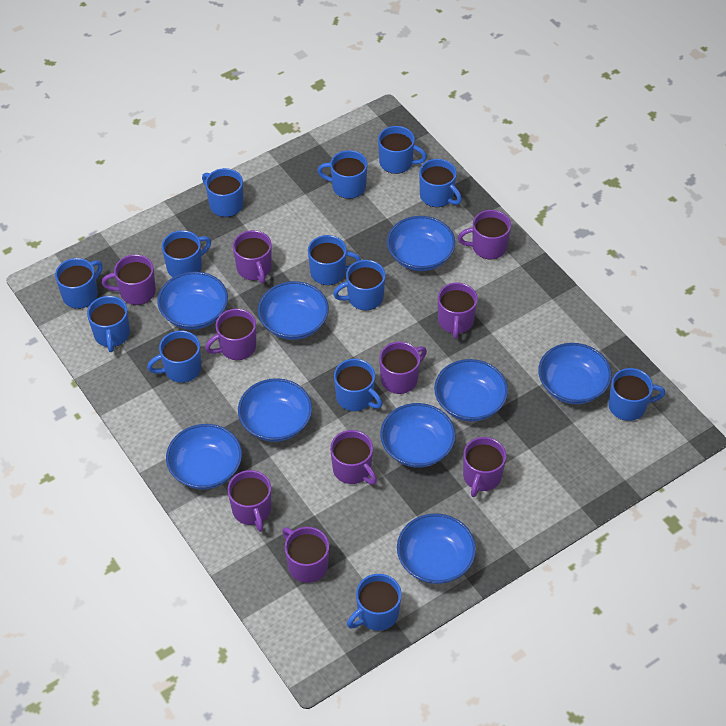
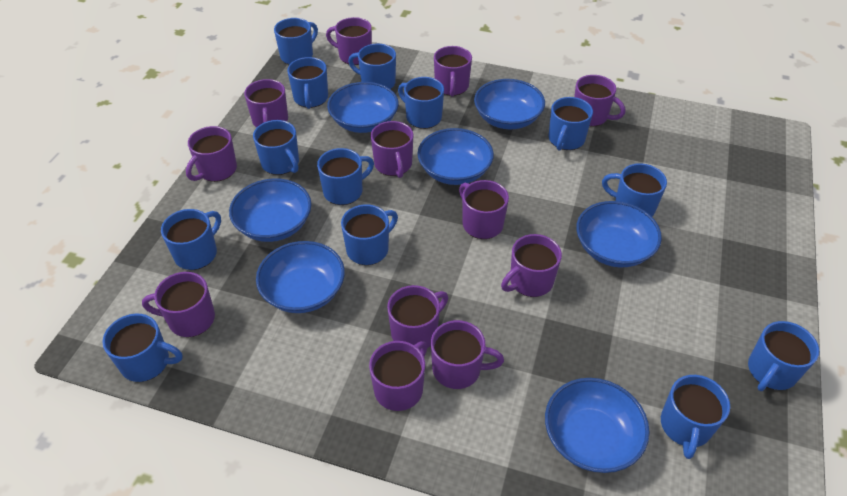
blue bowl: [157,272,228,330] [166,424,242,490] [238,378,312,442] [258,281,329,340] [380,403,456,468] [387,216,455,271] [397,513,476,584] [434,359,508,422] [538,343,612,404] = 9 -> [229,179,311,242] [256,241,345,313] [327,82,399,133] [417,128,494,185] [474,79,545,129] [545,378,650,473] [576,201,662,267] = 7
purple mug: [102,254,156,305] [205,309,256,360] [228,470,271,532] [233,230,272,283] [282,527,329,583] [330,430,377,485] [379,342,427,394] [438,283,478,339] [458,210,511,259] [463,437,506,497] = 10 -> [142,272,215,337] [186,126,237,182] [244,79,288,128] [326,17,372,65] [369,341,428,411] [371,121,413,178] [387,285,448,350] [431,320,504,389] [434,46,472,96] [459,180,509,239] [501,234,562,297] [574,75,626,127] = 12

